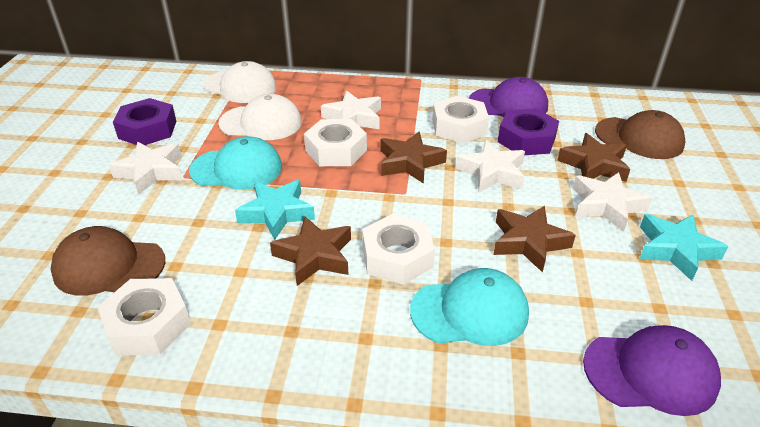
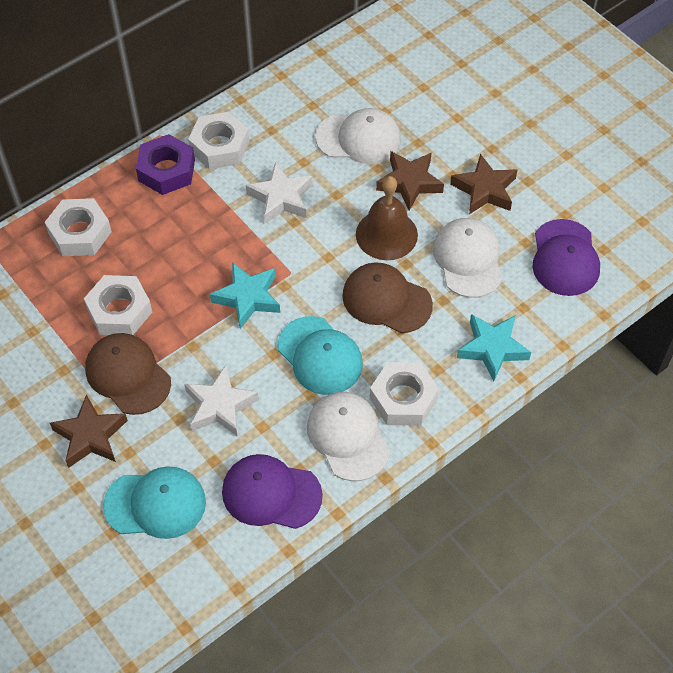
brown bell: none = 0 -> [356,176,418,260] = 1
brown star: [270,216,351,286] [381,132,447,184] [493,206,576,273] [557,133,630,182] = 4 -> [50,394,128,468] [376,151,444,211] [450,154,517,215] = 3
purple nut: [113,98,176,145] [498,108,559,155] = 2 -> [136,134,195,195] = 1
white cap: [203,61,277,103] [218,94,302,140] = 2 -> [307,392,390,481] [315,108,401,164] [433,218,503,298] = 3
white star: [109,142,183,195] [321,91,381,129] [456,140,525,192] [573,172,652,232] = 4 -> [184,365,259,436] [246,162,313,224] = 2

